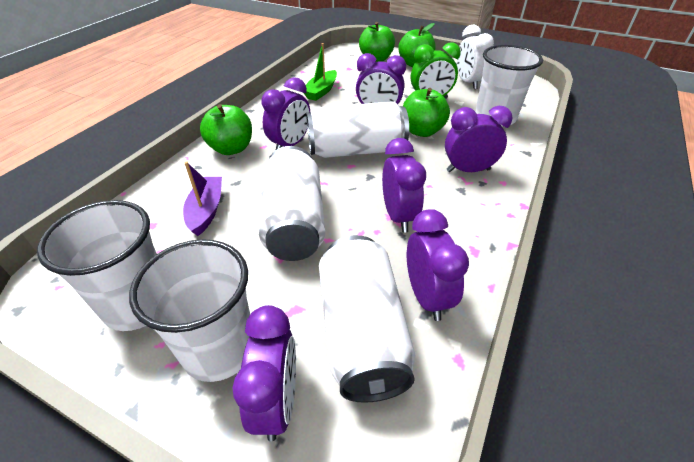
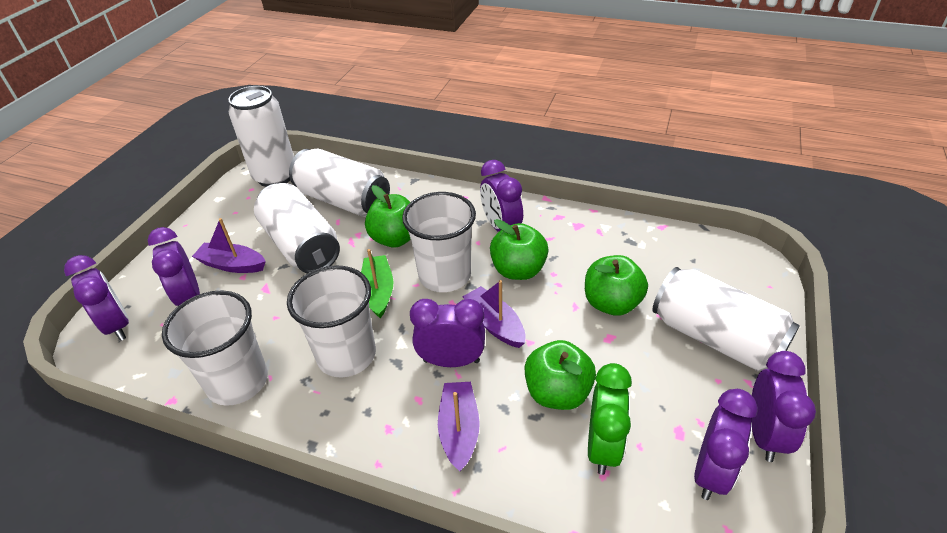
purple boat: [183,161,222,236] = 1 -> [192,218,266,273] [438,382,480,471] [462,280,526,348] = 3
white can: [259,146,325,261] [306,101,409,158] [319,235,416,403] = 3 -> [228,86,294,187] [254,183,340,273] [289,148,390,217] [652,267,800,372] = 4
white clock: [457,25,494,89] = 1 -> none = 0

